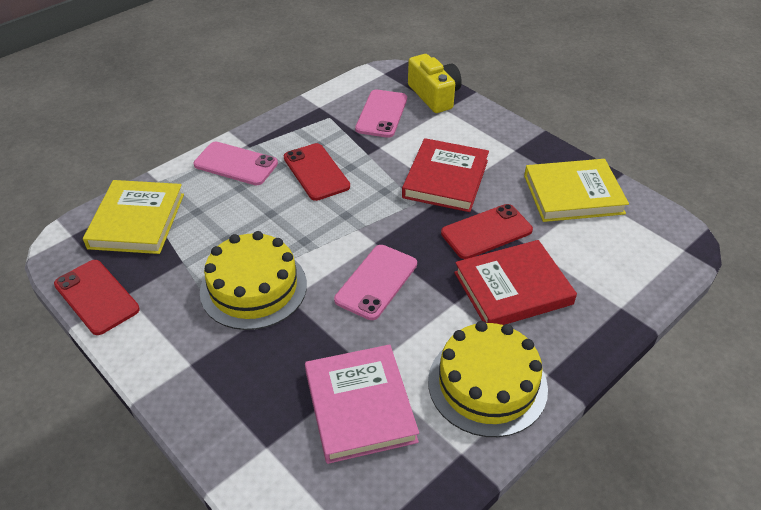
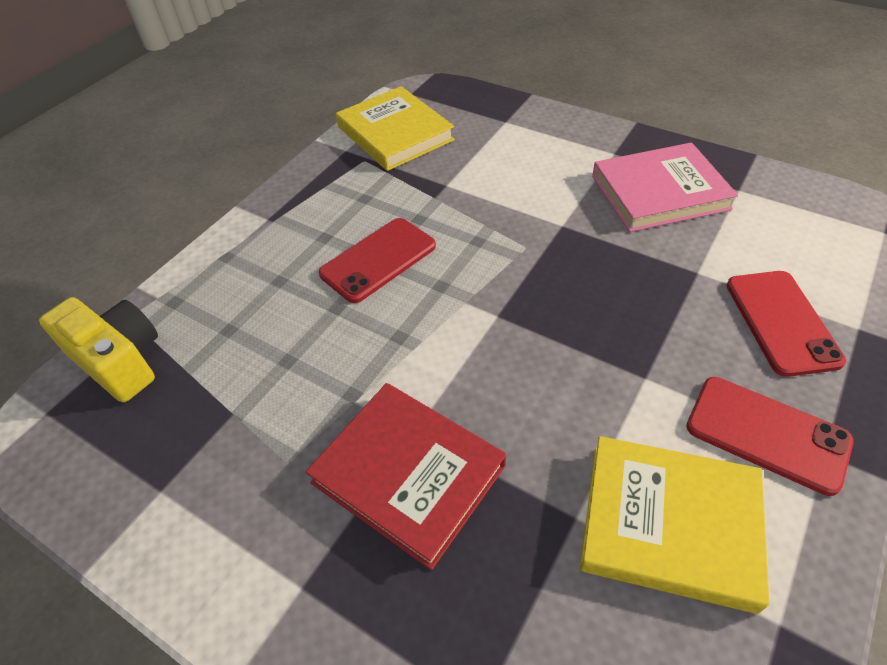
pink phone: [193,142,278,185] [334,245,417,320] [355,89,407,138] = 3 -> none = 0
red book: [402,138,489,212] [454,240,577,325] = 2 -> [306,383,506,570] = 1
yellow cake: [200,231,307,330] [428,321,548,437] = 2 -> none = 0

